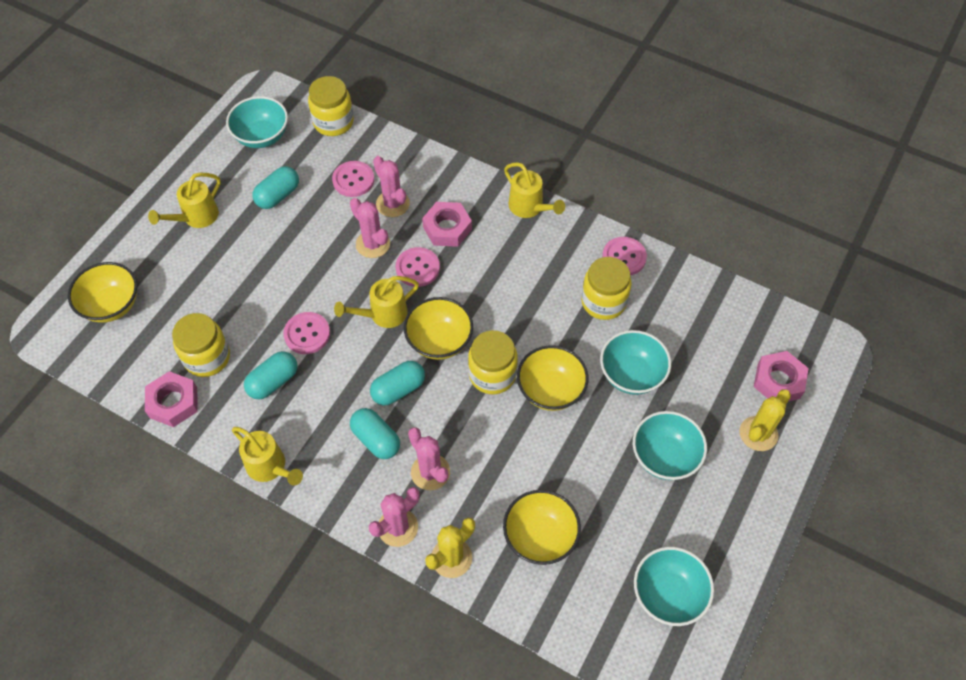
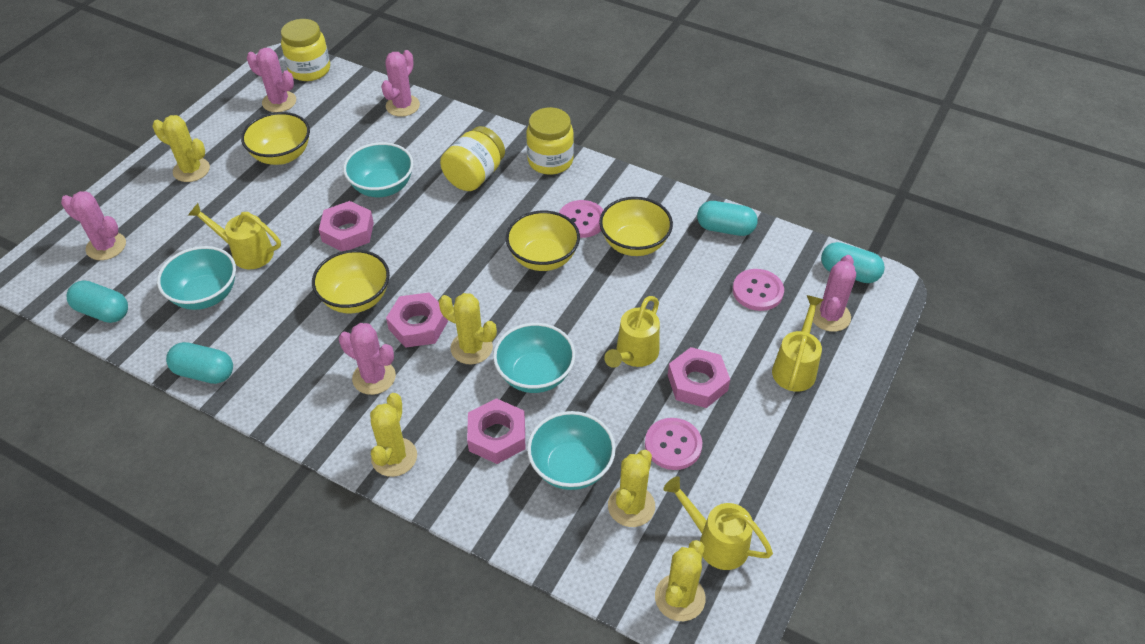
pink button: [283,312,330,354] [332,161,374,197] [396,247,440,287] [602,237,647,275] = 4 -> [559,200,603,238] [645,418,702,470] [733,269,784,311] = 3
pink cactus: [350,198,390,258] [369,487,420,547] [373,156,410,217] [408,427,450,490] = 4 -> [61,191,126,260] [247,48,296,112] [339,323,396,395] [381,50,420,117] [813,255,856,332] = 5
pink nut: [145,371,198,427] [422,202,472,247] [754,351,809,402] = 3 -> [319,201,374,251] [386,293,448,348] [467,398,525,464] [668,347,730,408] = 4
yellow cactus: [425,518,475,578] [739,389,791,451] = 2 -> [153,115,210,182] [370,393,417,477] [439,293,497,364] [608,450,655,527] [655,540,706,621] = 5
yellow jar: [172,313,230,377] [308,76,354,136] [468,330,518,394] [581,257,632,320] = 4 -> [281,19,330,81] [440,126,505,191] [526,107,574,175] = 3

